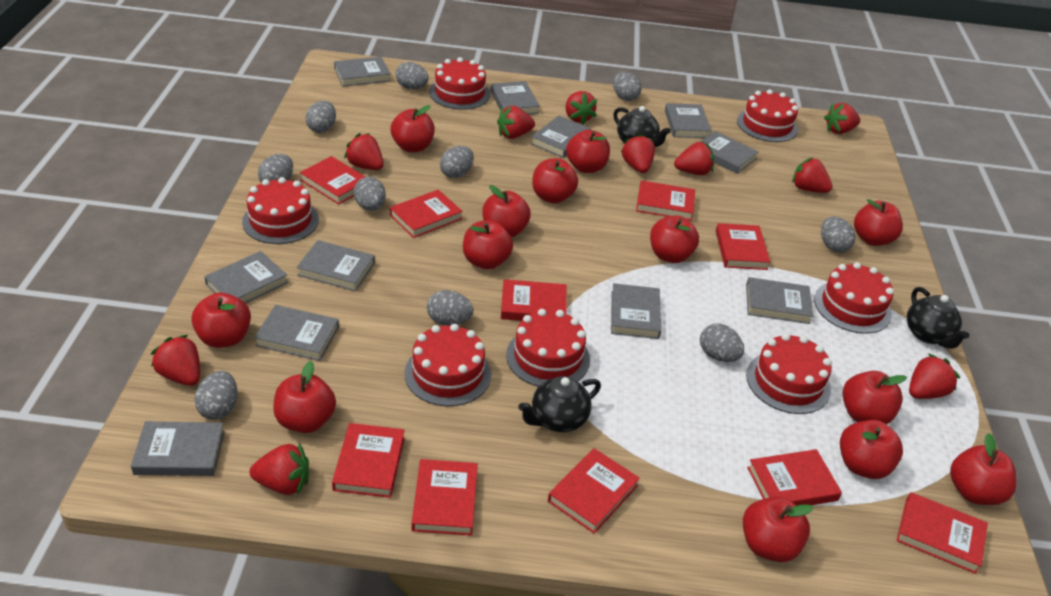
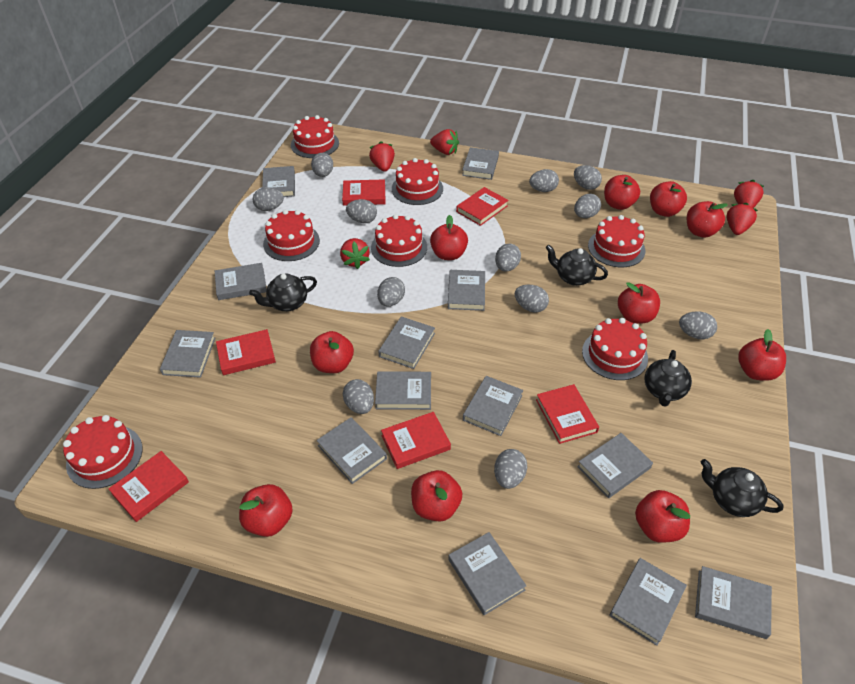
black teapot: [518,376,601,432] [613,106,671,147] [907,287,970,349] = 3 -> [249,273,317,311] [546,245,608,286] [645,350,692,407] [701,459,784,517] = 4
grey book: [131,421,225,476] [204,251,288,304] [254,305,339,361] [296,240,375,291] [334,57,390,87] [491,81,540,114] [531,115,591,158] [611,283,661,339] [665,103,712,138] [700,131,759,174] [746,277,813,324] = 11 -> [160,330,215,378] [215,263,267,300] [262,166,295,197] [317,417,387,484] [375,371,431,410] [378,316,435,369] [448,270,485,311] [448,532,526,615] [462,147,499,180] [463,376,523,436] [577,433,653,498] [610,558,687,646] [695,566,772,639] = 13
grey egg: [194,371,238,420] [258,154,293,183] [305,101,336,133] [354,177,386,211] [395,62,429,89] [427,290,473,326] [440,146,474,178] [613,72,641,101] [700,324,744,362] [821,217,855,252] = 10 -> [252,187,284,211] [311,153,333,177] [343,379,374,414] [346,199,377,223] [377,277,405,306] [494,449,527,489] [495,243,521,272] [515,285,549,313] [529,169,559,192] [574,165,602,190] [574,194,601,218] [679,311,717,339] = 12
red apple: [191,293,251,348] [273,361,336,433] [390,105,435,152] [463,220,513,269] [482,185,531,238] [532,158,578,204] [566,130,610,173] [650,215,699,263] [743,496,814,562] [840,420,903,479] [842,371,907,424] [854,199,903,246] [950,433,1016,505] = 13 -> [239,484,293,537] [310,331,354,373] [411,470,462,522] [430,215,468,260] [604,175,640,210] [618,282,660,324] [635,490,690,543] [650,181,687,217] [687,201,728,237] [738,329,786,381] = 10
red book: [300,156,366,205] [332,423,405,498] [390,190,463,238] [412,459,478,536] [501,279,567,321] [548,448,640,534] [636,180,695,221] [716,223,770,270] [747,449,842,506] [897,492,988,574] = 10 -> [108,451,189,522] [216,329,276,375] [342,179,385,206] [381,412,451,469] [456,187,509,226] [536,384,599,444] = 6
red strawberry: [151,335,200,386] [249,443,309,495] [344,133,384,170] [497,106,535,139] [566,91,597,125] [621,134,655,173] [674,141,714,175] [792,158,832,193] [824,103,860,134] [909,353,960,399] = 10 -> [340,238,370,269] [369,141,395,172] [430,129,459,155] [726,203,758,235] [734,180,764,208] = 5

